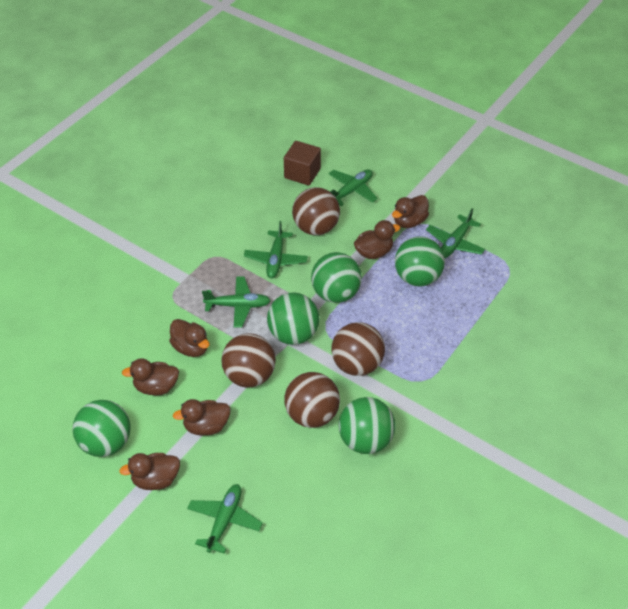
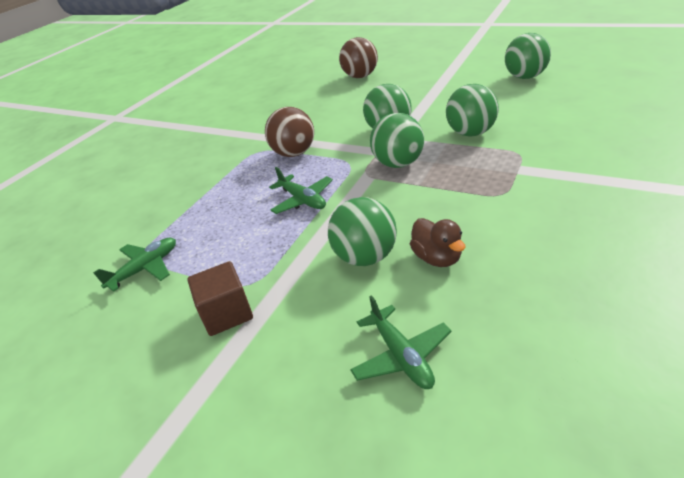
brown ball: [222,333,276,387] [284,372,340,428] [292,187,340,235] [331,322,385,376] = 4 -> [265,107,314,157] [339,37,378,78] = 2
brown duck: [119,453,180,490] [122,358,179,395] [169,319,210,357] [173,399,231,435] [354,220,400,259] [392,195,429,228] = 6 -> [410,218,465,267] = 1
green plane: [187,484,263,554] [202,276,271,328] [244,221,308,278] [328,169,378,206] [426,208,485,258] = 5 -> [93,238,176,292] [269,167,333,214] [350,295,451,389] = 3

